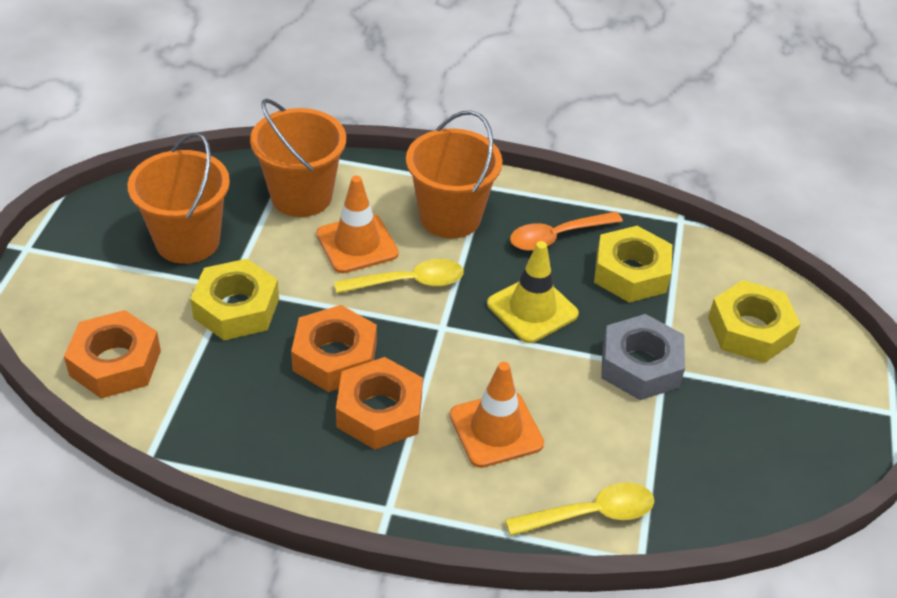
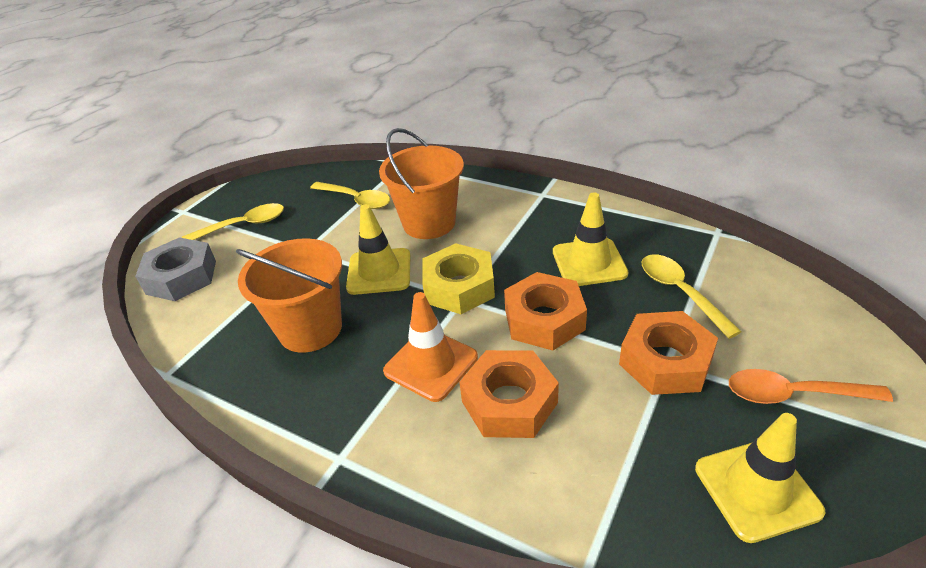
orange bucket: [127,133,230,264] [250,99,346,217] [406,111,502,238] = 3 -> [236,238,342,353] [379,128,464,239] = 2
orange traffic cone: [316,176,399,273] [450,362,544,468] = 2 -> [383,292,478,402] = 1
yellow nut: [190,259,279,340] [594,226,672,303] [708,280,800,363] = 3 -> [422,243,495,314] = 1
yellow spoon: [334,259,464,294] [505,482,654,536] = 2 -> [182,203,284,240] [310,182,390,209] [642,254,742,339] = 3
yellow traffic cone: [487,241,579,343] = 1 -> [346,204,411,295] [553,192,629,286] [695,413,825,543] = 3

